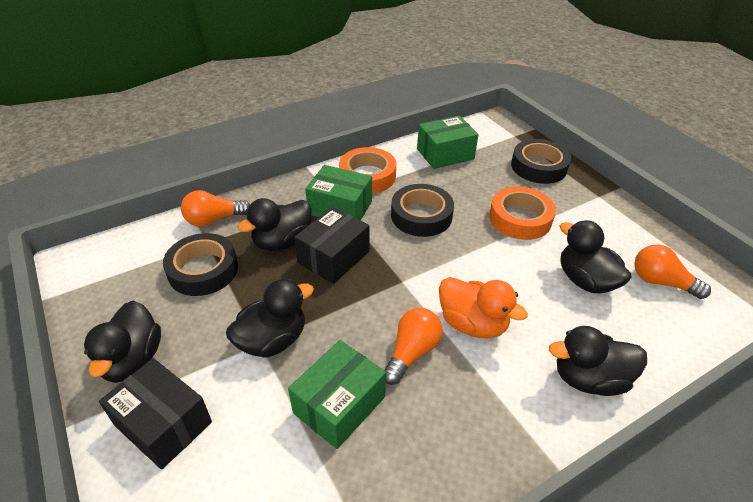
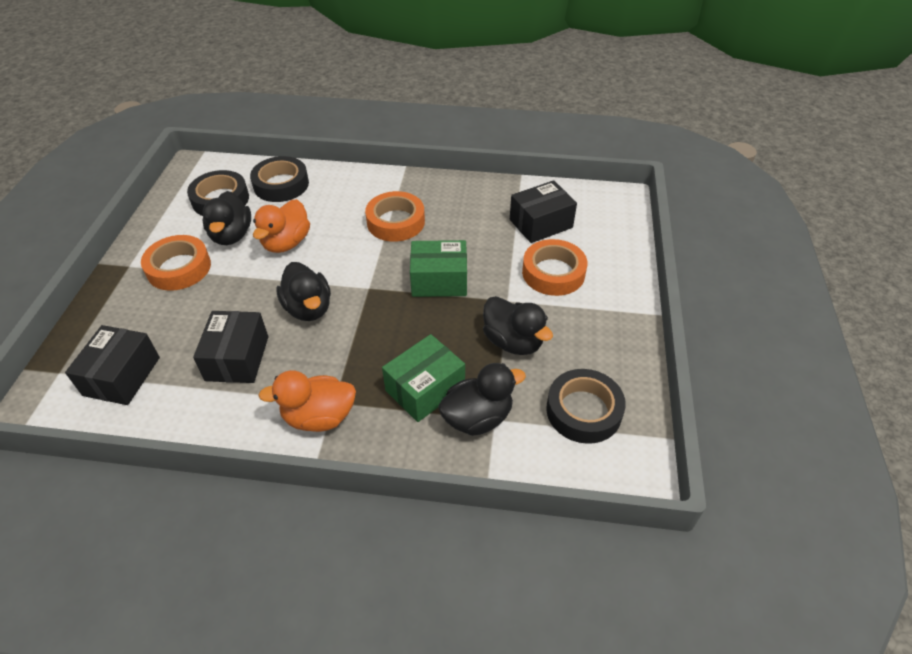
black box: [99,358,212,470] [294,207,369,284] = 2 -> [65,325,160,405] [193,311,268,383] [510,180,577,243] = 3
black duck: [84,301,161,383] [226,279,314,358] [238,198,312,251] [549,326,647,396] [560,220,632,293] = 5 -> [203,191,251,245] [276,262,331,321] [438,363,526,436] [483,296,553,355] = 4
green box: [288,340,386,449] [305,165,372,220] [417,116,479,169] = 3 -> [382,334,465,422] [410,240,467,297] = 2
orange duck: [439,277,528,338] = 1 -> [253,199,310,253] [258,370,356,432] = 2
orange light bulb: [181,190,250,226] [384,308,443,385] [634,245,711,299] = 3 -> none = 0
orange tape: [339,147,396,193] [489,187,556,240] = 2 -> [141,235,211,291] [365,191,425,242] [522,239,587,296] = 3

